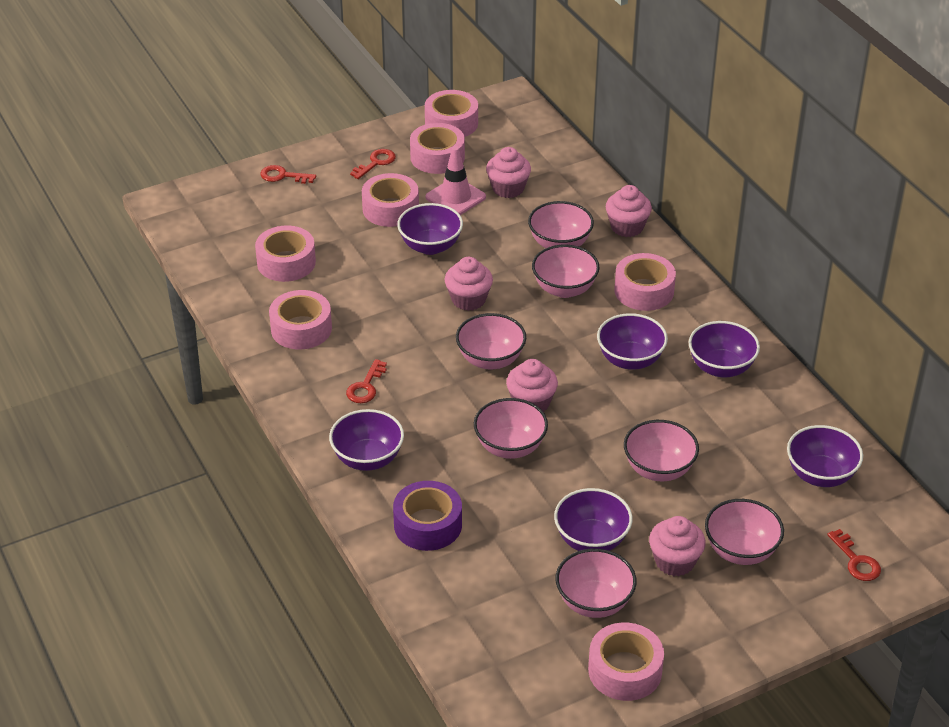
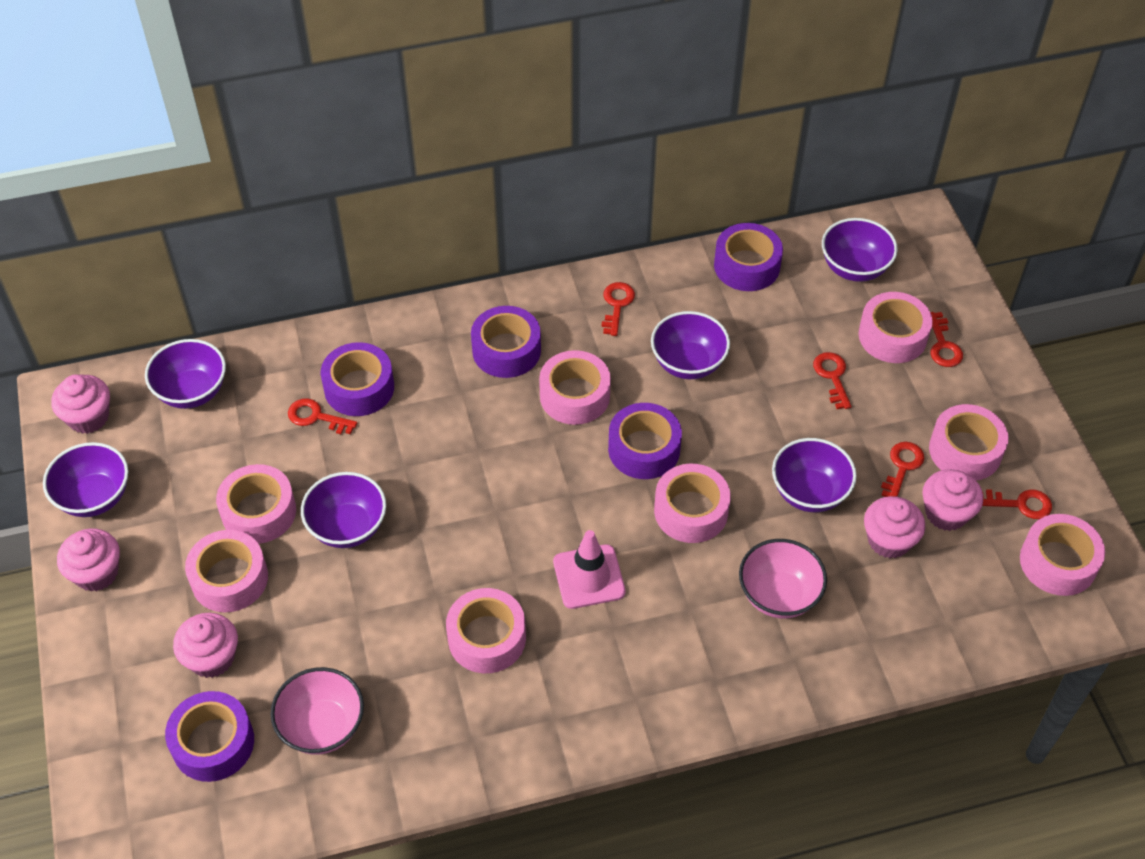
pink bowl: [456,313,526,369] [474,398,548,459] [528,201,594,248] [532,245,600,298] [556,549,637,618] [624,420,699,481] [705,499,784,565] = 7 -> [271,667,364,755] [739,539,827,618] = 2
pink tape: [255,226,316,282] [269,290,332,350] [362,173,419,227] [410,123,465,174] [425,90,478,137] [588,623,664,701] [615,253,676,311] = 7 -> [185,530,268,613] [216,464,296,544] [446,588,526,673] [539,350,611,425] [654,464,731,543] [858,292,932,363] [929,404,1009,481] [1020,514,1105,596] = 8
purple tape: [393,481,462,551] = 1 -> [165,691,254,782] [320,342,394,416] [471,306,541,378] [608,403,682,479] [714,223,783,291] = 5
red key: [260,165,316,184] [346,359,387,403] [350,149,396,179] [827,529,881,581] = 4 -> [288,398,358,434] [601,282,635,336] [813,352,852,409] [881,442,925,497] [930,312,963,367] [982,489,1052,519] = 6

